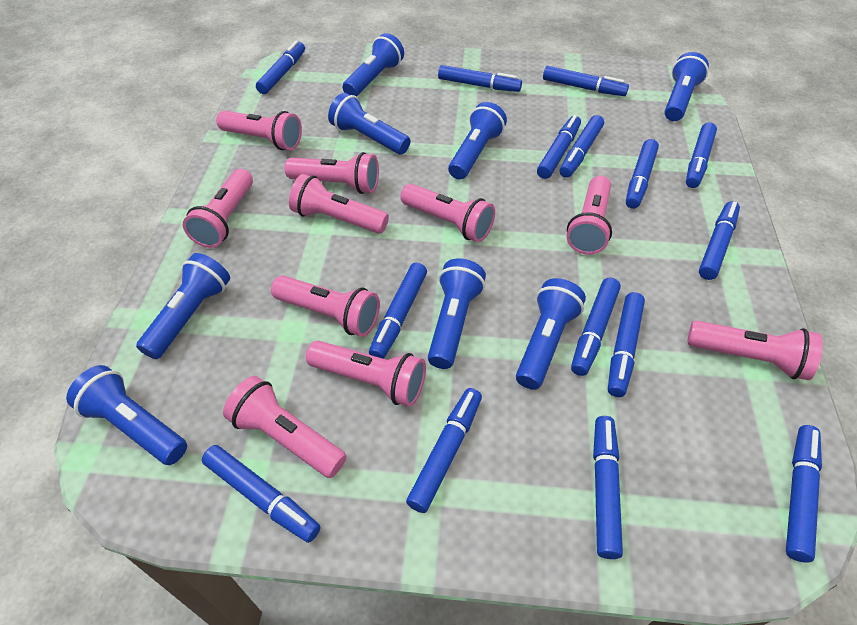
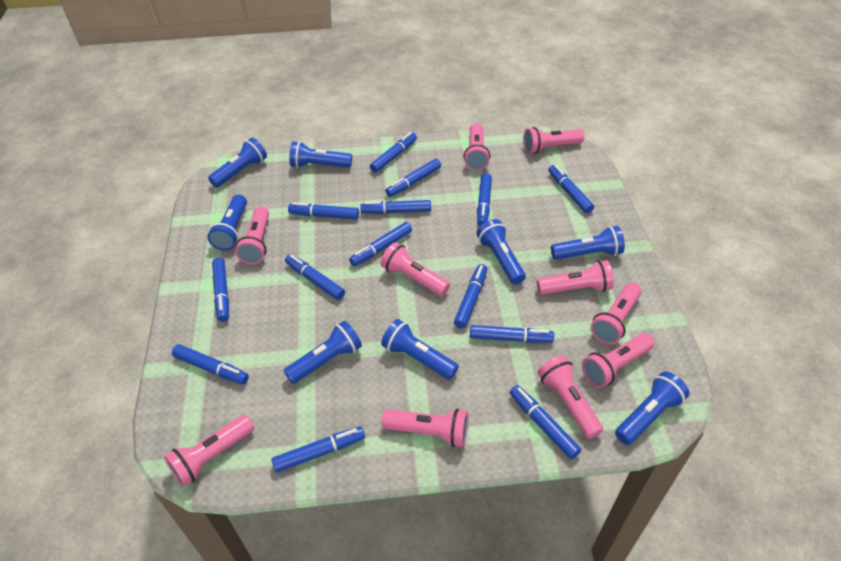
blue marker: [202,445,320,543] [256,41,305,94] [369,263,427,359] [406,388,482,513] [438,65,522,92] [537,115,581,179] [543,66,629,96] [559,115,604,178] [571,278,621,376] [593,416,623,559] [608,292,645,397] [626,139,659,209] [686,122,717,188] [699,201,740,280] [786,425,822,563] = 15 -> [172,344,249,384] [212,258,229,322] [271,426,365,473] [285,254,345,300] [288,202,359,219] [349,222,412,266] [360,200,431,214] [370,132,417,173] [385,159,441,197] [454,264,488,329] [470,325,554,343] [477,173,492,226] [510,385,581,459] [548,165,594,213] = 14

